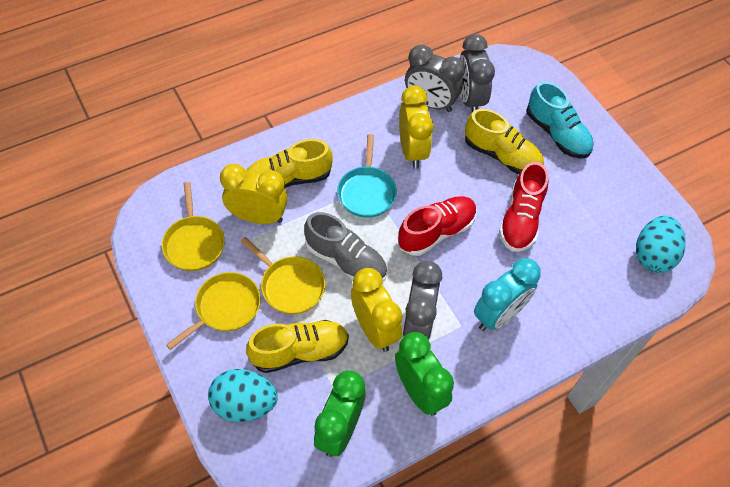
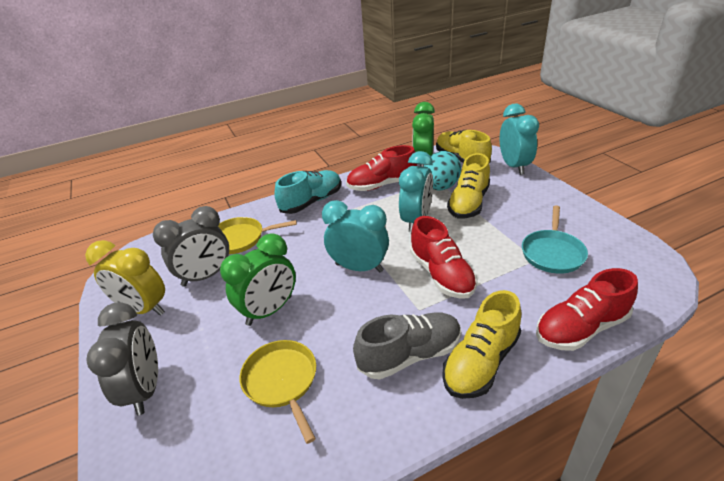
grey clock: [403,261,442,340] [405,45,465,112] [459,34,495,112] = 3 -> [86,302,158,415] [153,206,229,287] = 2
red shoe: [398,196,477,256] [499,162,548,252] = 2 -> [346,145,417,191] [410,216,477,299] [536,268,638,351] = 3
turquoise clock: [474,258,541,331] = 1 -> [322,200,389,273] [399,151,433,232] [500,104,539,175] = 3
turquoise egg: [208,369,278,422] [636,216,686,273] = 2 -> [424,151,461,190] = 1
yellow clock: [220,164,288,224] [351,268,402,352] [399,86,434,169] = 3 -> [85,240,165,316] = 1
yellow pan: [162,182,225,271] [166,272,261,350] [240,237,325,314] = 3 -> [218,217,297,254] [240,340,316,444] = 2

